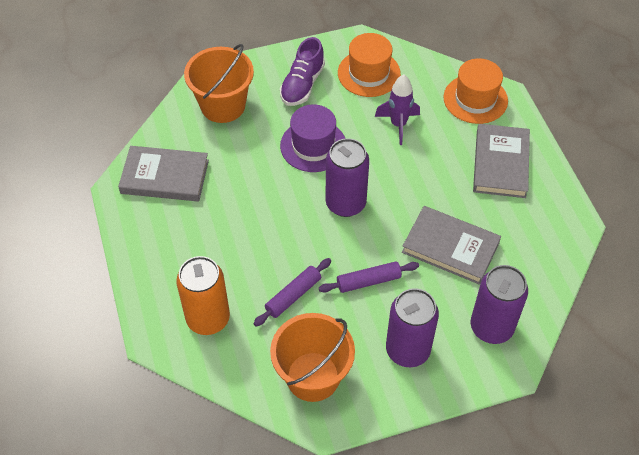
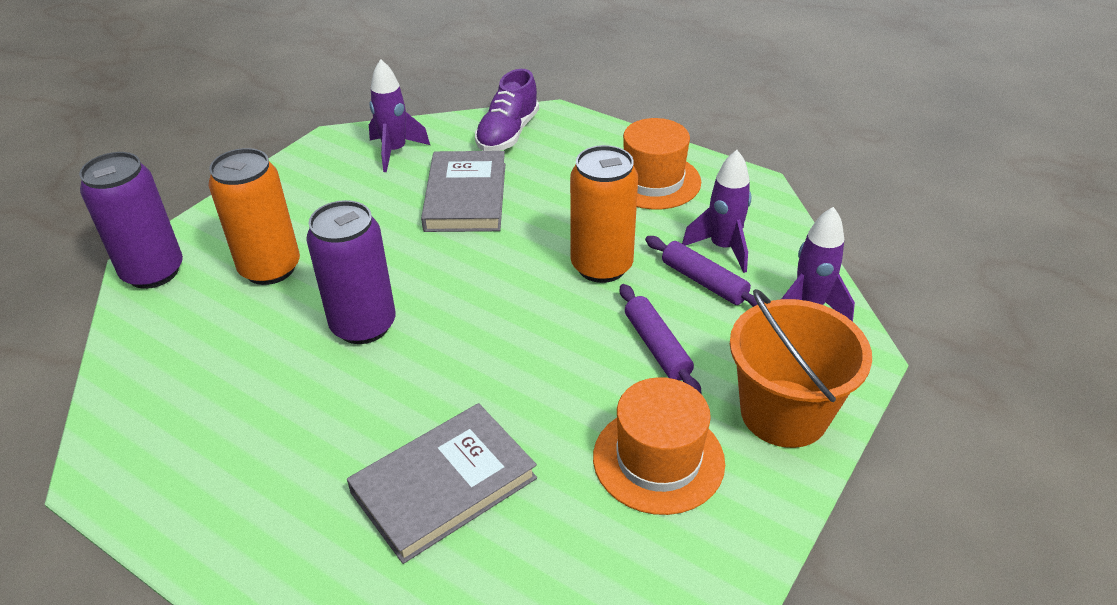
grey book: [118,146,209,201] [402,206,501,285] [473,124,530,198] = 3 -> [347,403,537,564] [421,151,505,232] = 2
orange bucket: [184,44,254,123] [270,313,355,402] = 2 -> [730,289,872,448] = 1
orange can: [176,256,230,335] = 1 -> [209,148,300,285] [570,145,638,283] = 2
purple can: [325,138,369,217] [386,288,439,367] [471,265,528,344] = 3 -> [79,152,183,289] [306,200,396,344] = 2
purple hat: [280,104,345,172] = 1 -> none = 0
purple rocket: [375,75,420,145] = 1 -> [369,59,430,172] [682,150,751,273] [782,207,855,322] = 3

